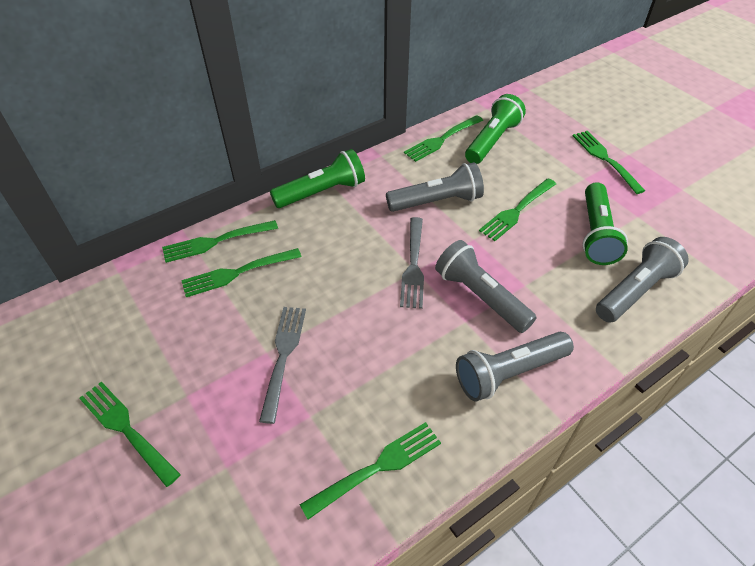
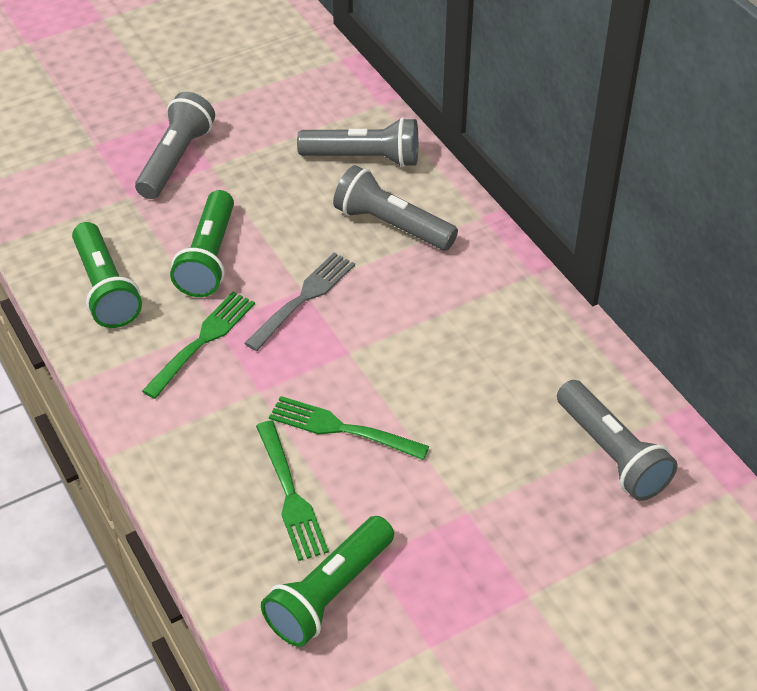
green fork: [79,381,181,487] [162,220,278,263] [181,248,301,297] [300,422,441,520] [404,115,483,162] [479,179,556,241] [573,131,645,194] = 7 -> [142,292,255,399] [256,421,329,561] [269,396,429,460] = 3
grey fork: [259,307,306,424] [400,217,424,309] = 2 -> [244,253,355,351] = 1

